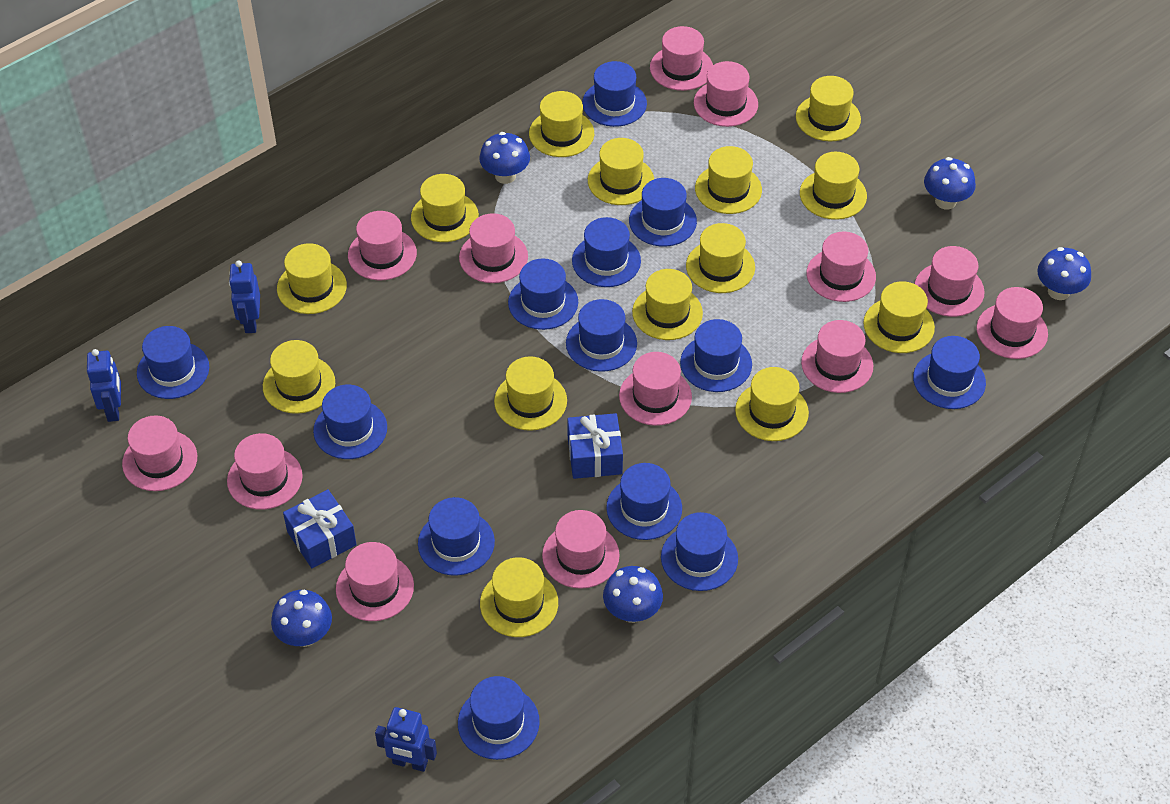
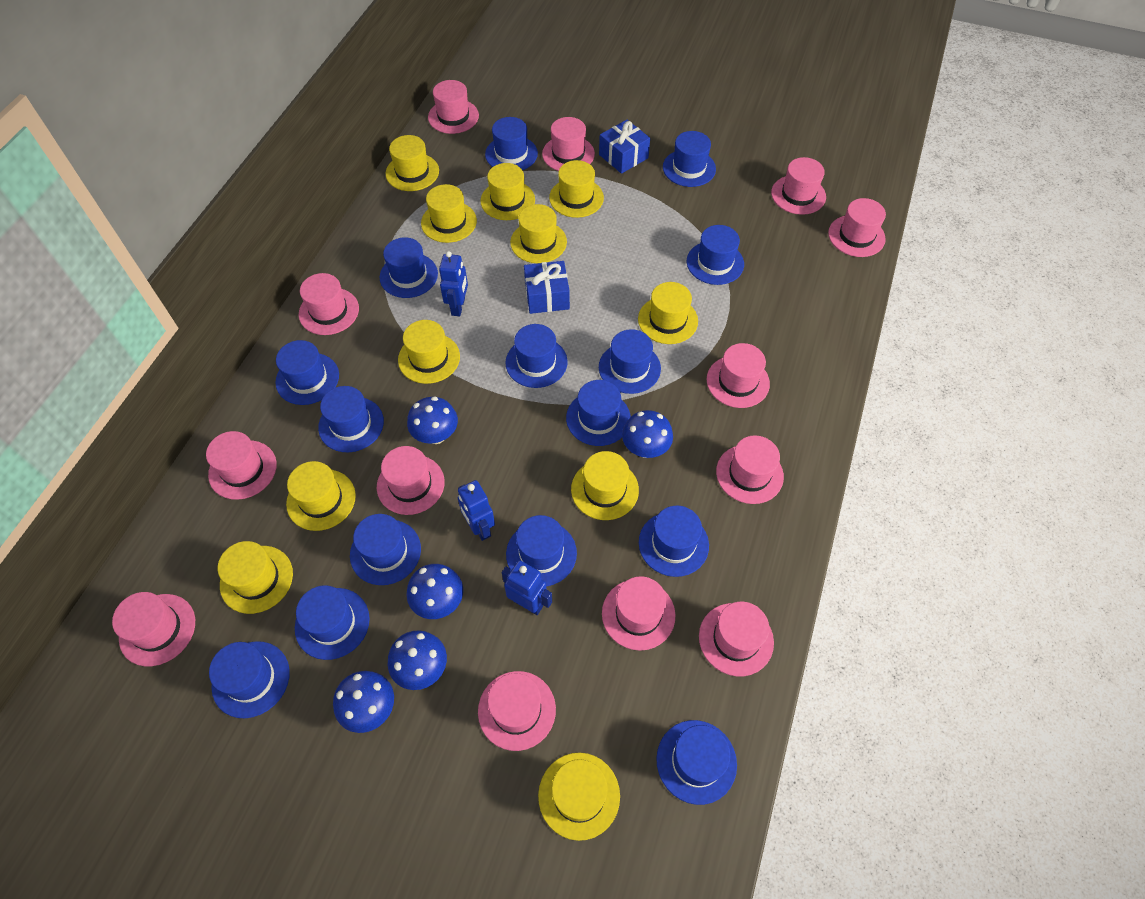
blue hat: [137,326,209,399] [313,385,387,459] [418,497,495,576] [458,676,540,760] [508,259,578,330] [566,299,637,372] [572,217,641,287] [582,61,647,127] [606,463,682,540] [629,178,697,247] [661,512,738,591] [680,319,752,392] [913,336,986,409] = 13 -> [209,641,290,718] [275,340,339,405] [295,585,370,660] [318,386,384,452] [350,514,421,585] [379,237,438,298] [485,117,538,170] [505,324,568,388] [506,515,577,586] [566,380,631,446] [599,329,661,394] [639,506,709,577] [656,720,737,805] [663,131,716,187] [687,225,744,285] = 15
yellow hat: [263,340,335,414] [277,243,347,314] [411,174,479,242] [480,557,558,637] [494,356,567,431] [529,91,594,157] [588,138,654,205] [632,269,703,340] [686,223,755,293] [695,146,762,214] [735,367,809,441] [796,76,861,141] [800,152,867,220] [863,281,935,353] = 14 -> [218,541,293,614] [286,461,356,531] [385,135,439,191] [398,320,460,384] [421,184,477,243] [480,163,535,220] [510,204,567,263] [538,753,620,841] [549,160,604,218] [571,451,639,520] [638,282,698,344] = 11

